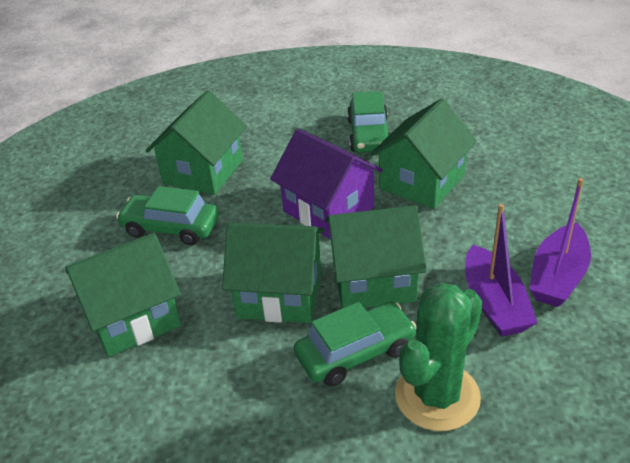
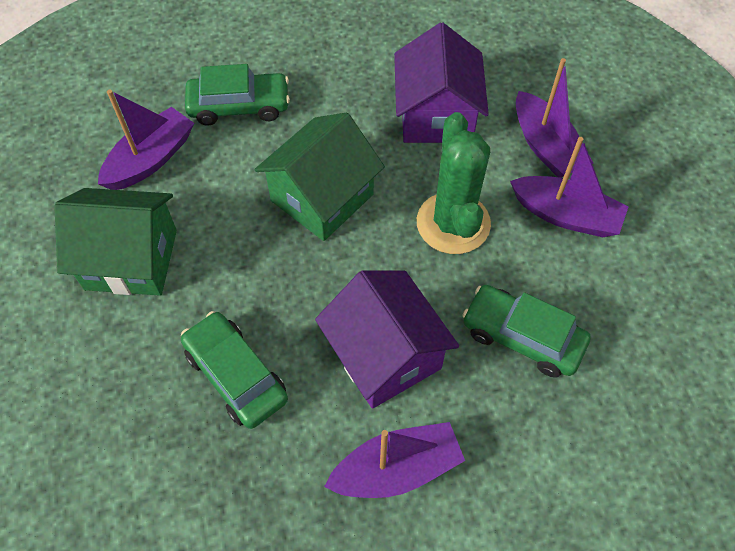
green house: [66,233,181,357] [146,90,247,195] [222,222,325,323] [325,205,427,308] [370,98,477,209] = 5 -> [54,188,177,296] [254,112,385,241] = 2
purple boat: [465,204,537,337] [529,178,591,307] = 2 -> [98,90,194,190] [324,422,465,498] [510,137,628,237] [516,58,594,178] = 4
purple house: [270,129,383,239] = 1 -> [315,270,459,409] [394,22,489,143] = 2

